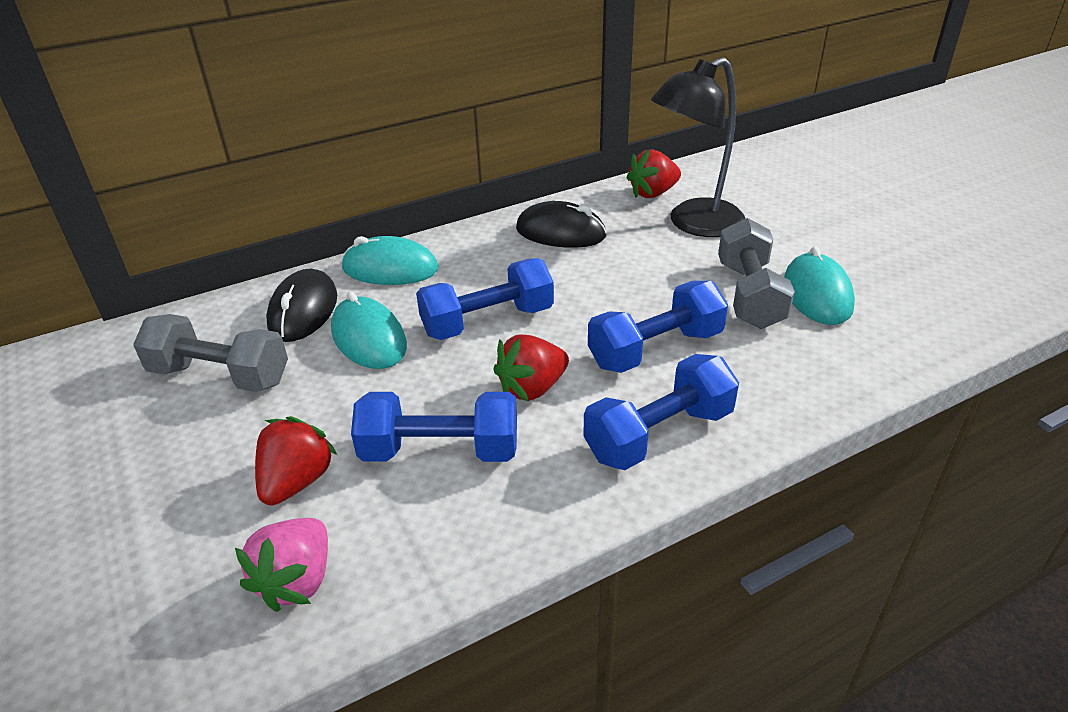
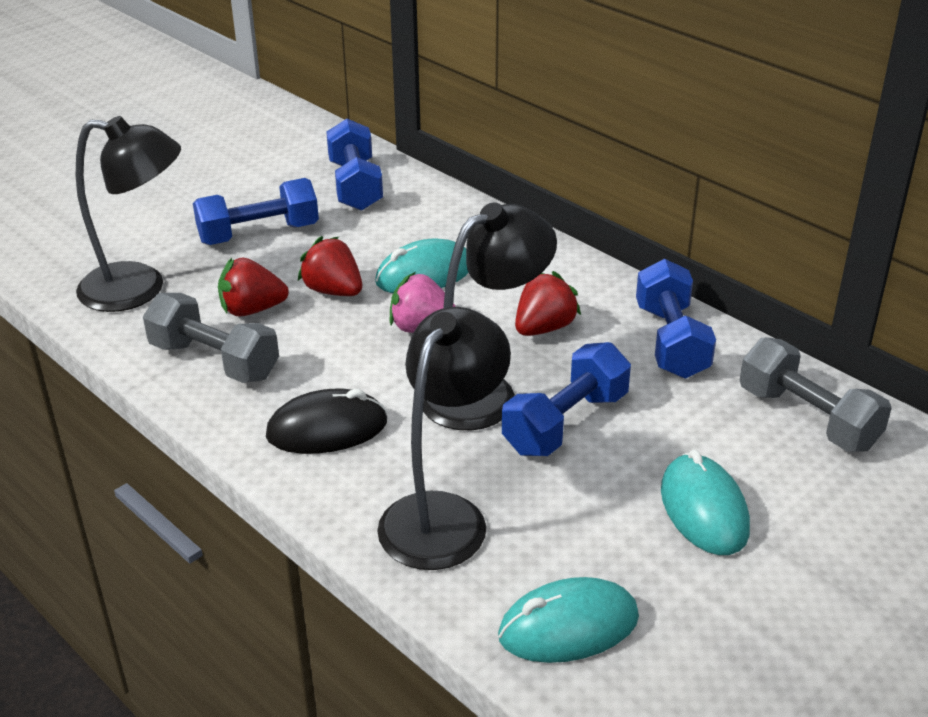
black lamp: [651,57,745,237] = 1 -> [76,116,181,312] [377,307,511,570] [423,202,557,430] = 3
black mouse: [266,269,337,342] [516,201,607,248] = 2 -> [266,389,388,454] = 1

